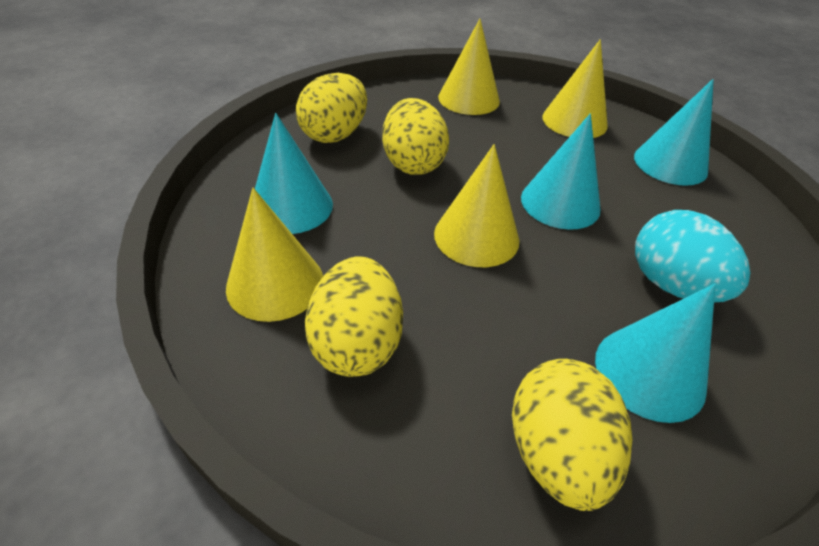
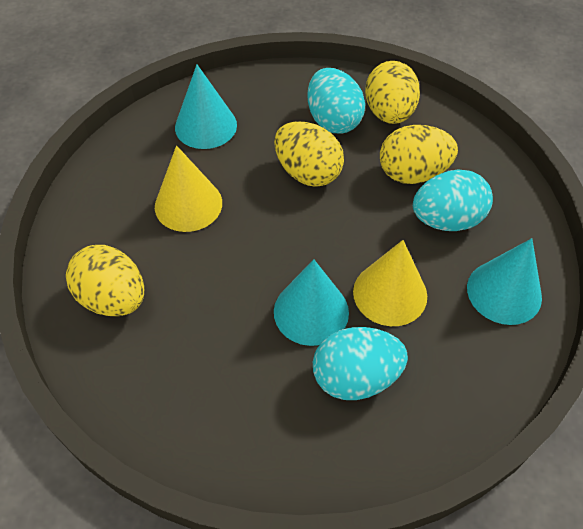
turquoise cone: [255,113,333,234] [521,113,601,230] [595,284,715,423] [634,79,714,186] = 4 -> [175,64,237,149] [274,259,349,346] [467,238,542,325] = 3
turquoise egg: [635,210,750,303] = 1 -> [307,68,365,134] [313,327,408,400] [413,169,493,231] = 3
yellow cone: [226,188,323,322] [434,144,519,267] [438,19,500,115] [542,39,608,138] = 4 -> [155,145,222,232] [353,240,427,326] = 2

